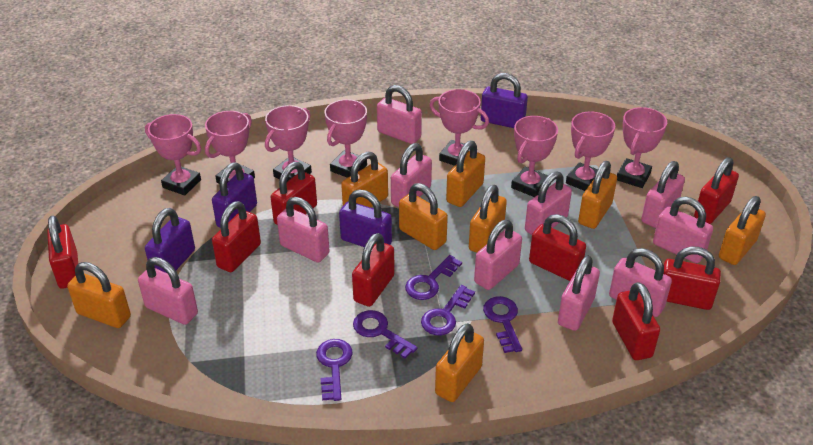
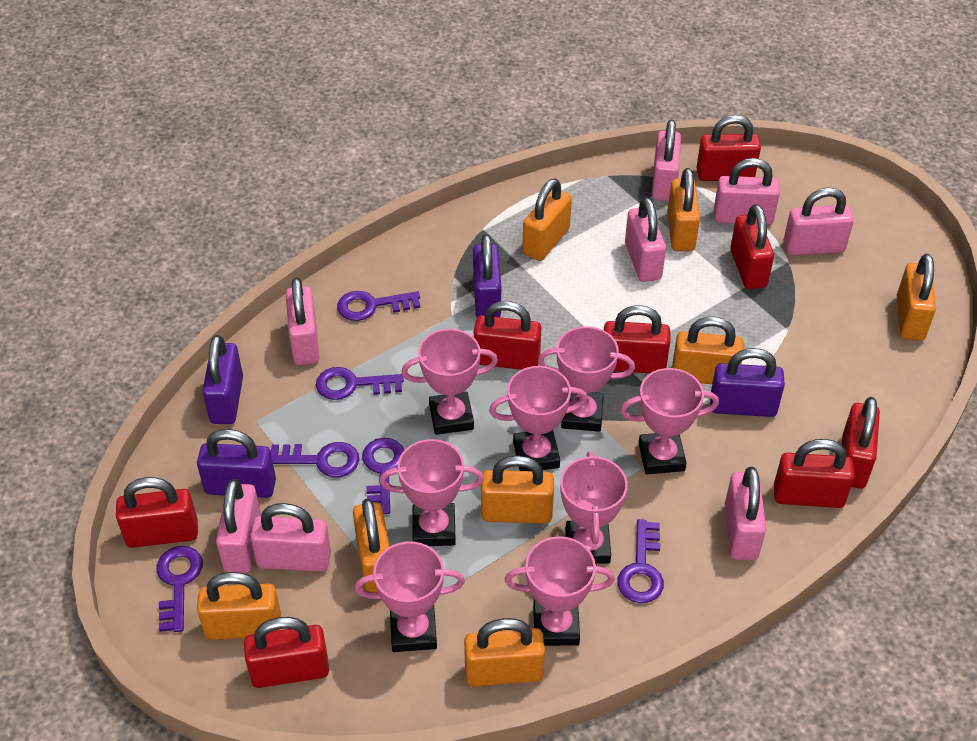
pink padlock: [138,257,198,325] [277,197,330,262] [377,85,422,144] [391,143,432,207] [474,220,522,290] [525,171,572,235] [558,256,600,331] [609,248,672,317] [641,161,685,228] [653,197,713,263] = 10 -> [216,479,261,573] [250,503,331,572] [286,278,319,365] [625,197,666,282] [652,119,681,201] [714,158,780,225] [725,467,766,560] [783,187,854,256] = 8
purple key: [316,339,353,401] [353,310,418,359] [405,255,462,300] [421,285,475,335] [483,296,522,353] = 5 -> [156,546,203,632] [271,442,360,477] [316,367,404,400] [337,291,420,321] [362,438,404,514] [617,519,664,603] = 6

